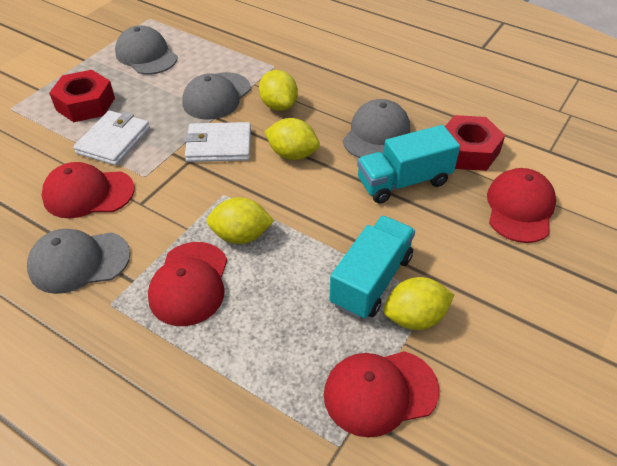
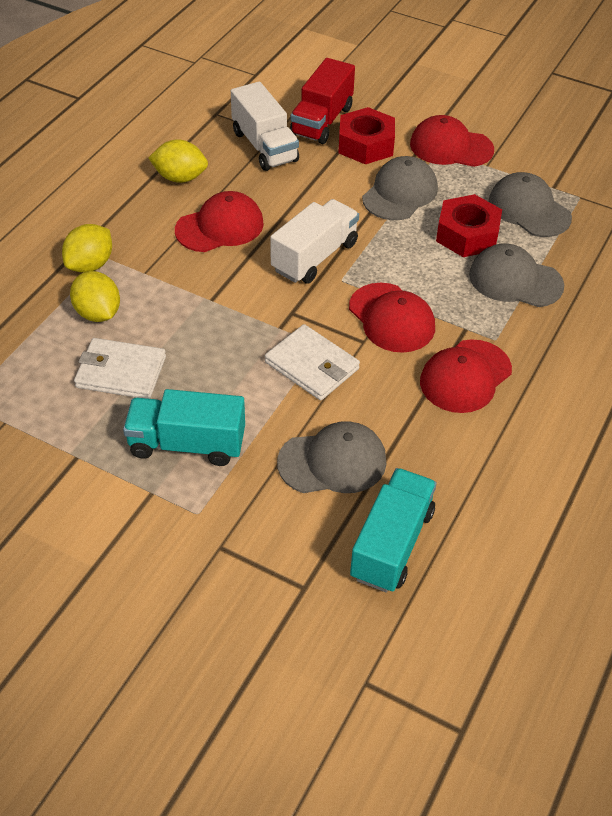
red truck: none = 0 -> [290,58,355,144] = 1
white truck: none = 0 -> [231,82,299,171] [270,199,359,284] = 2
yellow lemon: [206,197,274,244] [259,70,298,111] [264,118,320,160] [383,277,454,330] = 4 -> [62,224,112,273] [70,271,120,322] [148,139,208,183] = 3

